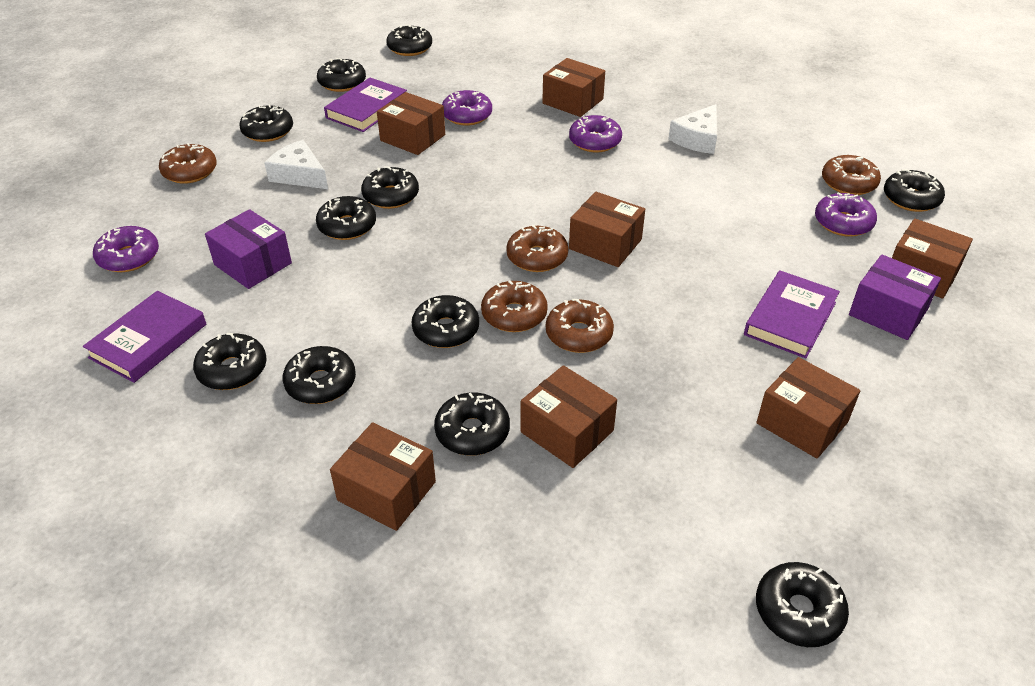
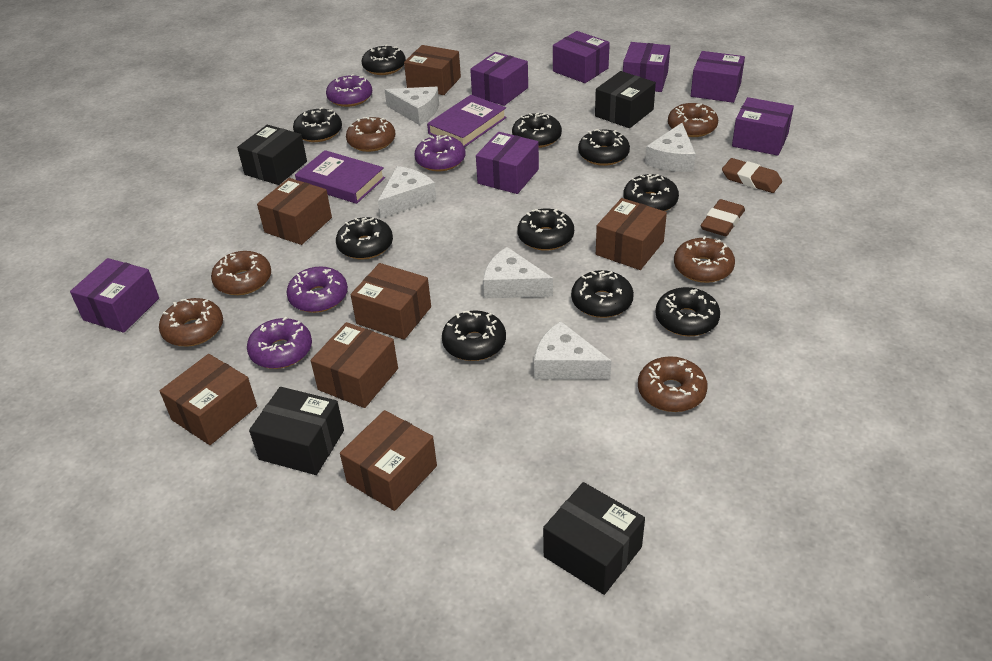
black box: none = 0 -> [237,125,307,185] [249,387,344,475] [543,482,645,595] [595,71,656,128] = 4
black donut: [193,333,267,390] [239,104,293,142] [283,346,356,404] [316,196,376,240] [317,58,366,92] [361,166,419,209] [386,25,432,56] [411,295,479,348] [434,393,510,456] [756,562,849,647] [884,169,945,212] = 11 -> [293,107,342,142] [336,217,393,259] [362,44,406,75] [442,310,506,361] [512,113,562,148] [517,209,574,251] [571,270,634,318] [578,129,630,166] [623,174,679,211] [655,287,720,336] = 10
brown donut: [159,143,217,184] [481,281,548,332] [506,225,569,272] [546,299,614,353] [822,155,881,195] = 5 -> [159,298,223,347] [211,251,271,295] [346,117,395,152] [638,356,708,412] [668,103,718,137] [674,236,735,283] = 6
brown eraser: none = 0 -> [701,199,745,236] [722,158,782,193] = 2
purple book: [83,291,206,383] [324,78,407,132] [744,270,840,359] = 3 -> [295,150,385,204] [427,95,507,147] = 2
purple box: [205,209,292,289] [849,255,941,340] = 2 -> [70,258,159,333] [470,52,528,106] [476,132,539,194] [553,31,610,83] [623,42,670,92] [691,51,745,103] [732,97,794,156] = 7
white cheese: [265,140,328,189] [668,104,717,154] = 2 -> [378,166,436,218] [385,87,439,125] [483,247,553,298] [534,321,611,379] [645,123,696,172] = 5

